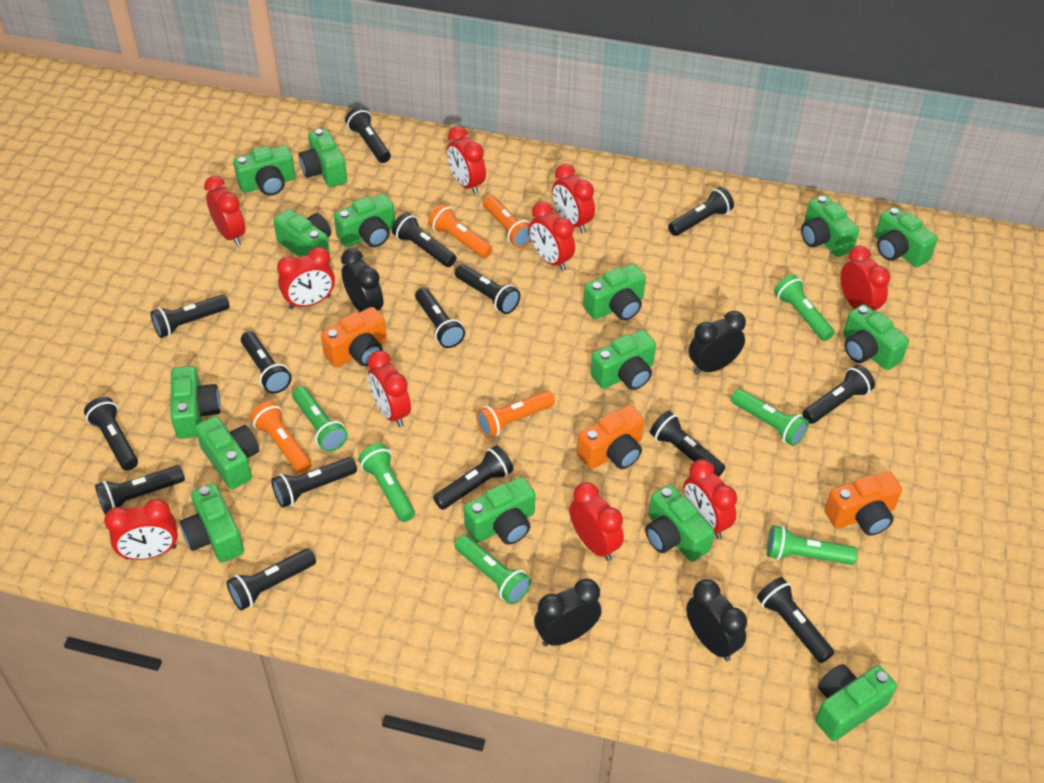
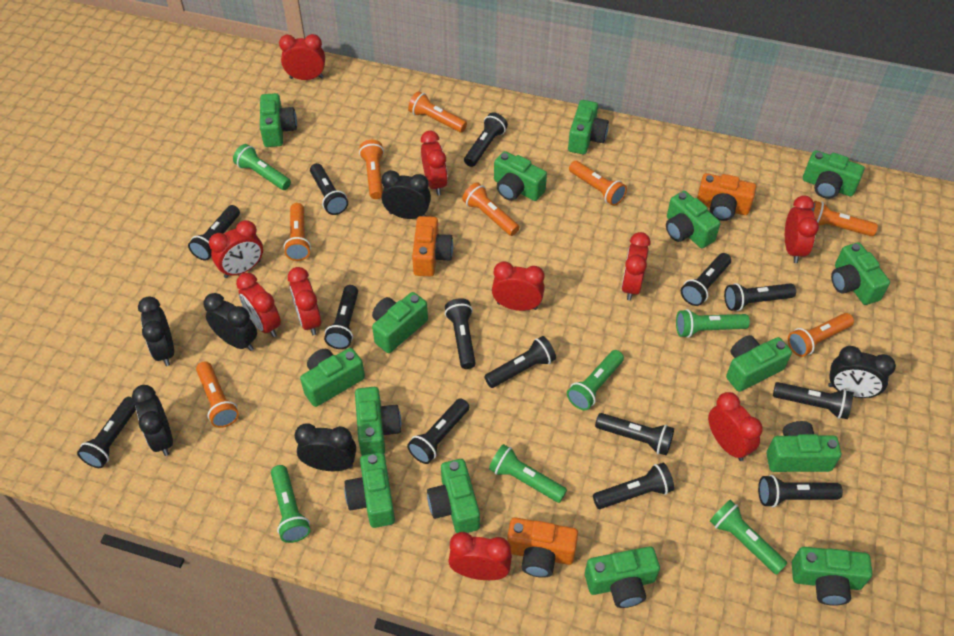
black clock: [341,248,383,312] [534,578,602,646] [686,579,747,661] [688,311,746,375] = 4 -> [132,385,173,456] [138,296,174,366] [204,293,257,351] [295,423,356,471] [381,170,431,219] [828,346,896,398] = 6
black flashlight: [84,397,138,471] [95,465,185,515] [151,294,230,338] [226,548,316,610] [241,331,292,394] [271,457,357,508] [345,107,391,163] [392,213,456,267] [415,288,465,348] [433,445,513,510] [455,264,520,314] [650,411,725,477] [668,187,734,236] [757,577,834,663] [803,365,875,424] = 15 -> [77,397,136,468] [188,205,240,261] [310,163,348,215] [324,285,358,349] [407,398,469,464] [445,298,476,369] [464,112,508,167] [484,336,556,388] [593,463,674,509] [595,413,674,455] [681,253,731,306] [724,283,796,311] [758,475,843,507] [773,382,853,419] = 14
orange flashlight: [250,401,311,473] [428,204,493,258] [476,391,555,438] [483,195,531,248] = 4 -> [196,361,239,428] [284,203,311,261] [359,140,384,199] [408,91,467,132] [462,182,519,236] [569,161,627,206] [788,313,854,357] [811,201,878,236] = 8

